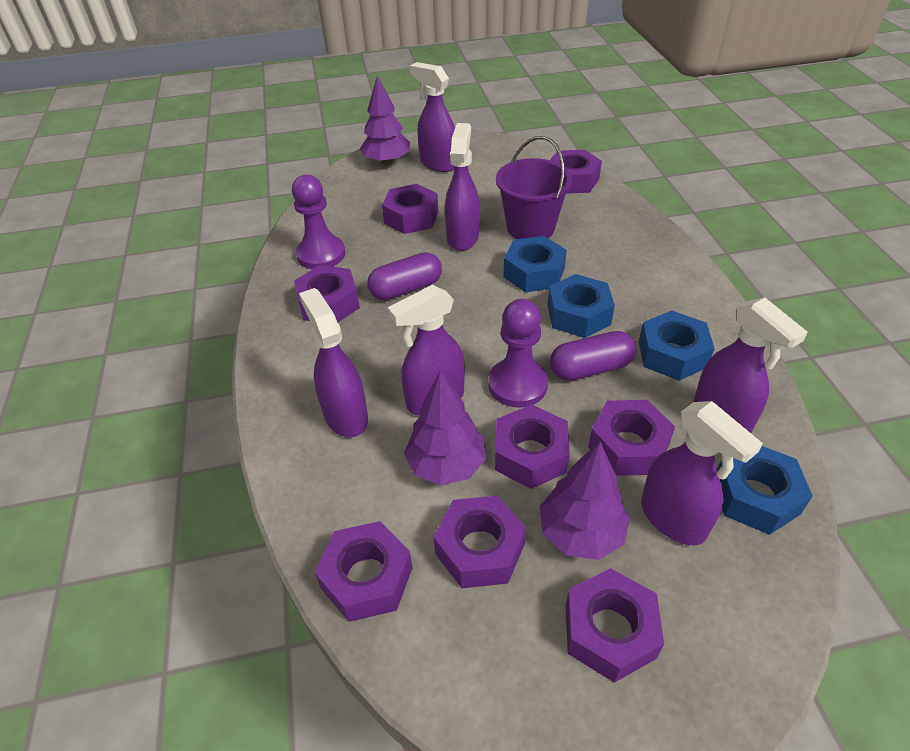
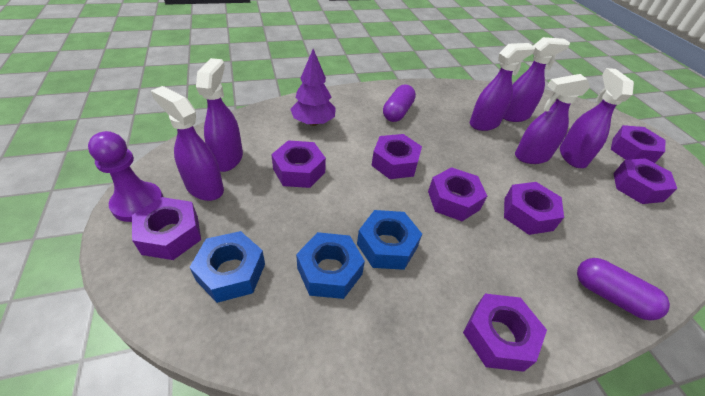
blue nut: [504,236,567,292] [547,274,615,338] [639,311,715,381] [717,446,813,535] = 4 -> [190,231,265,303] [296,232,365,299] [357,210,422,270] = 3
purple bucket: [496,136,572,239] = 1 -> none = 0
purple pawn: [292,175,345,269] [488,299,548,408] = 2 -> [88,131,163,222] = 1
purple tree: [360,76,410,165] [404,371,486,485] [540,442,630,560] = 3 -> [290,49,336,126] = 1

